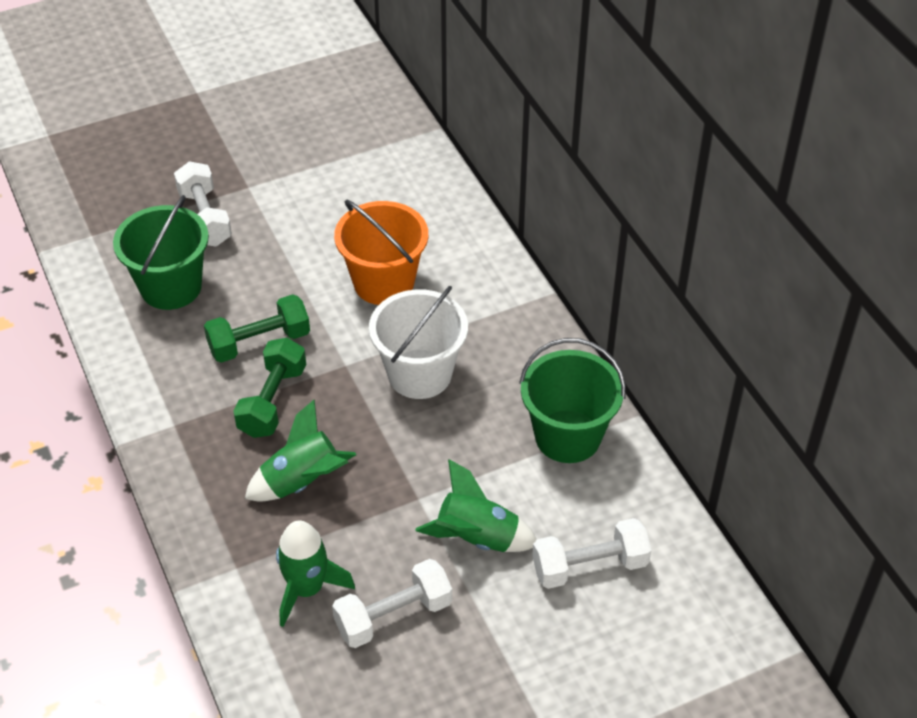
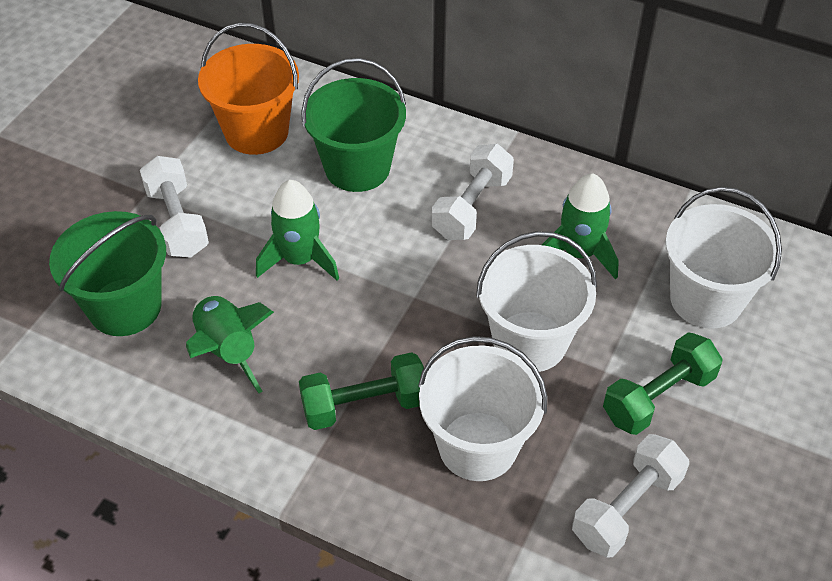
white bucket: [369,286,468,399] = 1 -> [418,336,547,481] [476,231,597,372] [665,187,782,329] = 3

